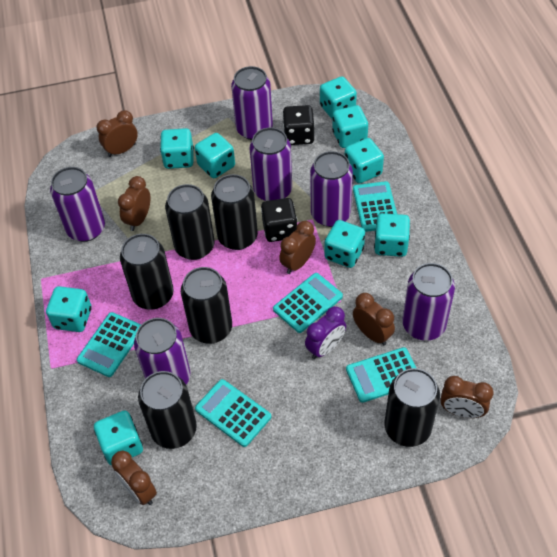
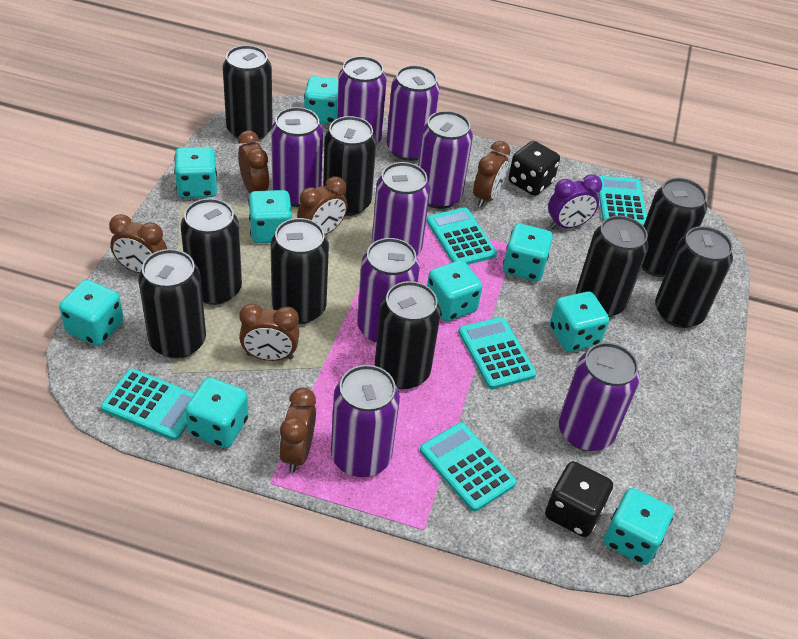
black can: [120,234,174,310] [138,371,197,449] [165,184,215,260] [181,267,232,344] [211,174,258,250] [384,368,440,447] = 6 -> [138,249,206,359] [181,198,242,305] [223,45,273,140] [271,218,329,324] [323,116,376,216] [375,281,441,389] [576,216,649,317] [641,178,707,277] [655,226,733,328] = 9
purple can: [50,167,105,242] [134,318,190,385] [231,66,273,140] [250,127,292,201] [310,151,353,227] [402,263,455,340] = 6 -> [271,107,323,207] [331,365,400,477] [337,56,387,144] [357,238,420,343] [372,162,430,257] [386,65,440,161] [418,111,473,209] [558,342,640,451] = 8

